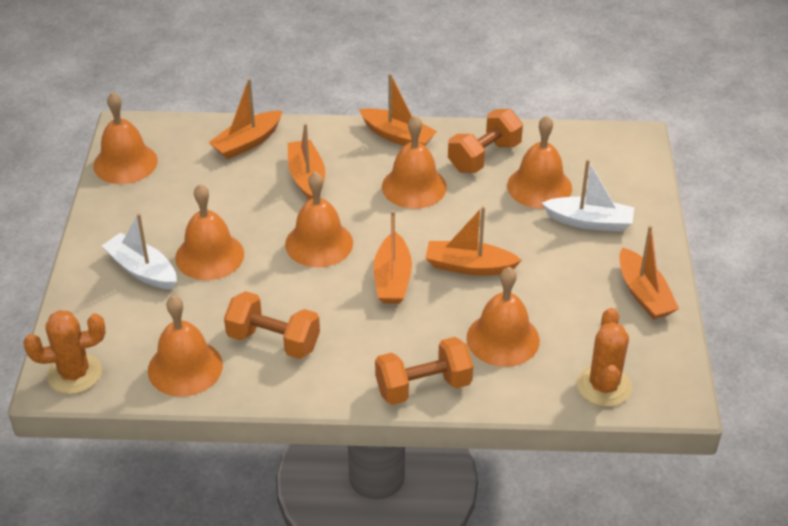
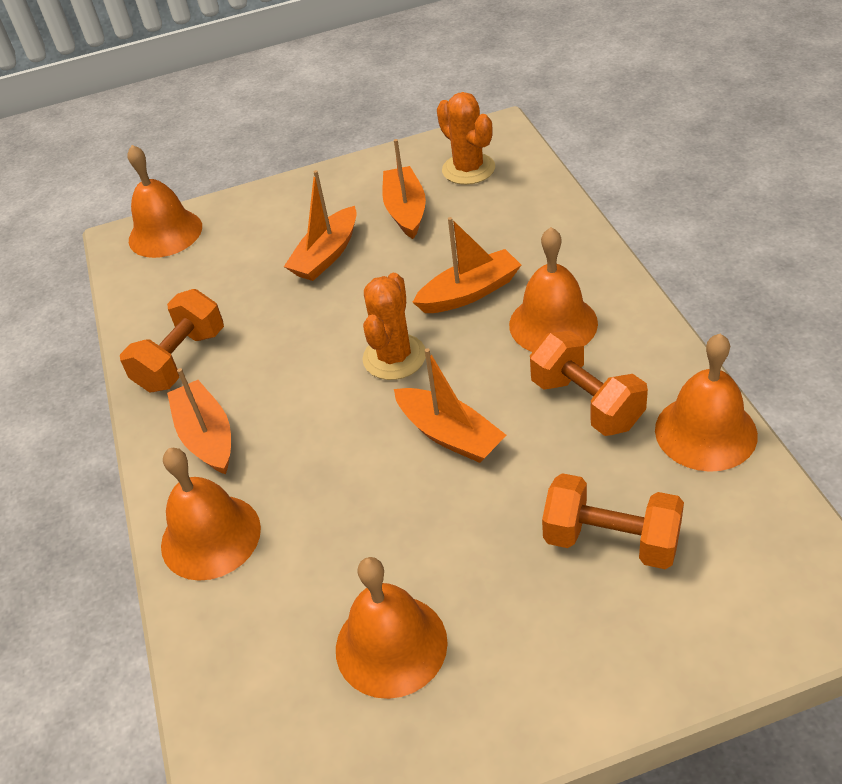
orange bell: [93,92,158,184] [148,295,223,397] [175,184,244,280] [285,172,353,267] [382,115,447,209] [467,267,540,367] [507,116,572,209] = 7 -> [127,145,202,258] [161,448,261,581] [336,557,448,699] [509,227,598,352] [655,334,758,472] = 5
orange boat: [208,78,282,159] [288,123,325,200] [359,73,437,146] [374,210,412,304] [425,206,522,276] [619,225,679,320] = 6 -> [167,368,231,475] [284,170,357,281] [382,139,426,239] [394,348,507,463] [412,217,521,313] = 5
white boat: [102,213,177,290] [542,159,634,231] = 2 -> none = 0

